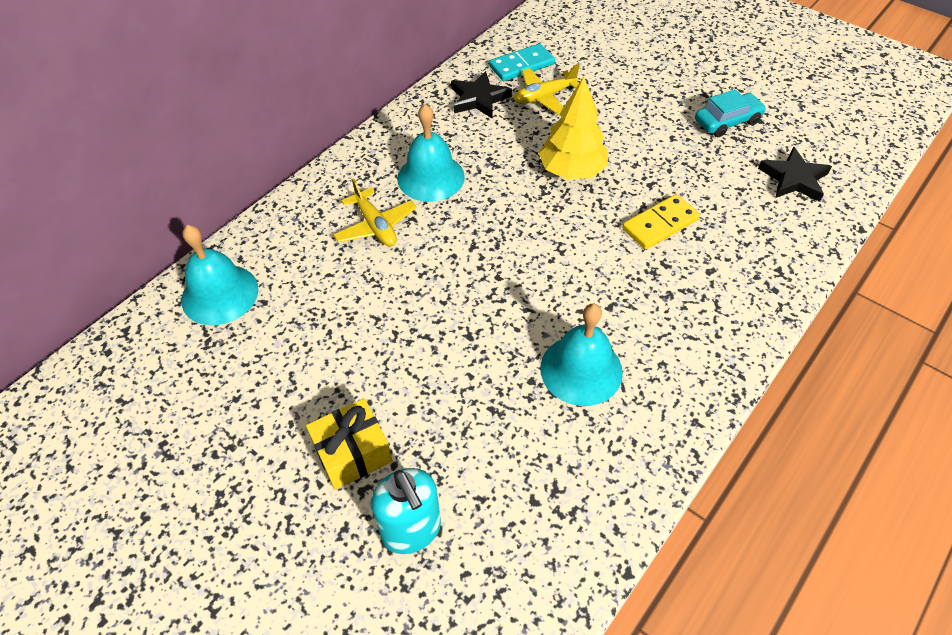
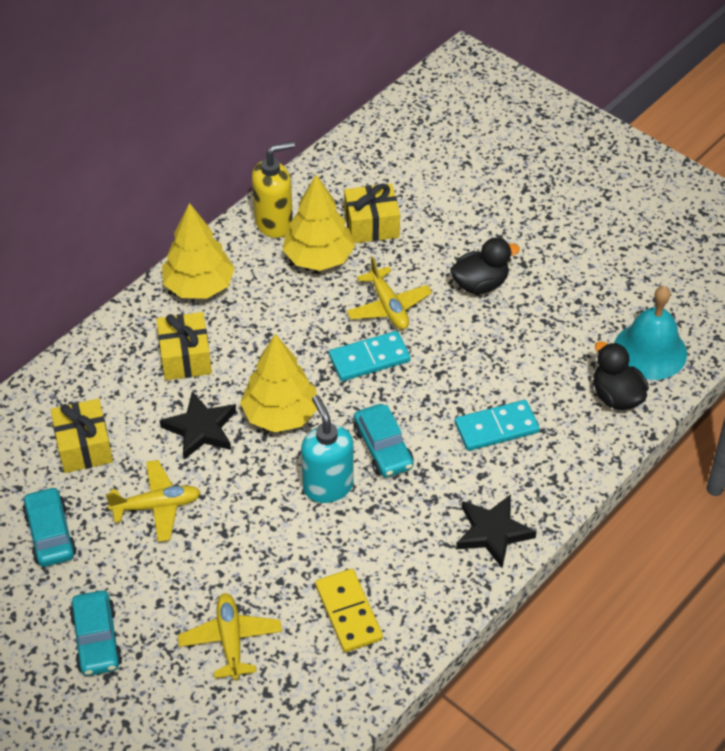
black duck: none = 0 -> [450,238,520,294] [594,341,649,410] = 2
turquoise bell: [181,225,258,325] [397,104,465,202] [540,304,623,406] = 3 -> [614,286,687,380] = 1
turquoise car: [695,89,766,137] = 1 -> [23,486,77,567] [70,590,122,676] [353,404,414,477] = 3
turquoise domino: [489,43,555,81] = 1 -> [329,331,411,381] [455,400,540,451] = 2
yellow gift: [306,398,392,490] = 1 -> [51,399,113,473] [157,312,212,380] [344,183,400,243] = 3
yellow plane: [333,178,417,246] [514,64,580,115] = 2 -> [106,460,201,542] [178,593,282,680] [347,257,432,330] = 3
yellow soap dispenser: none = 0 -> [252,141,295,238] = 1
yellow tree: [538,77,608,180] = 1 -> [162,203,235,299] [240,334,317,433] [283,174,355,271] = 3

